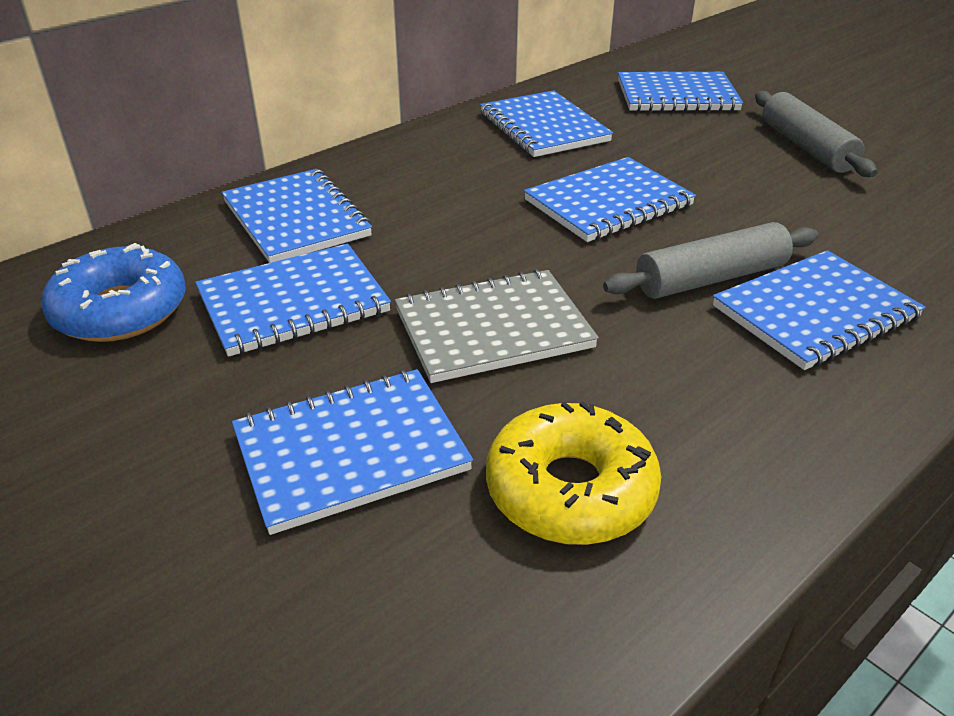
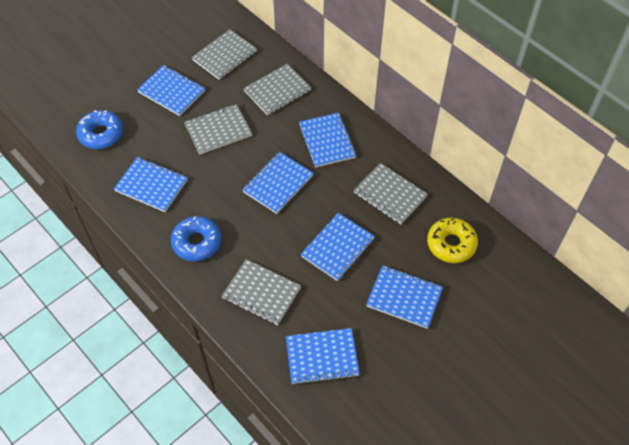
blue donut: [41,243,186,342] = 1 -> [76,110,123,149] [171,216,221,262] = 2
grey notebook: [395,269,599,383] = 1 -> [184,104,252,155] [192,30,257,80] [222,259,301,325] [243,64,312,115] [354,163,428,224] = 5
grey rolling pin: [603,222,818,299] [755,91,877,177] = 2 -> none = 0

